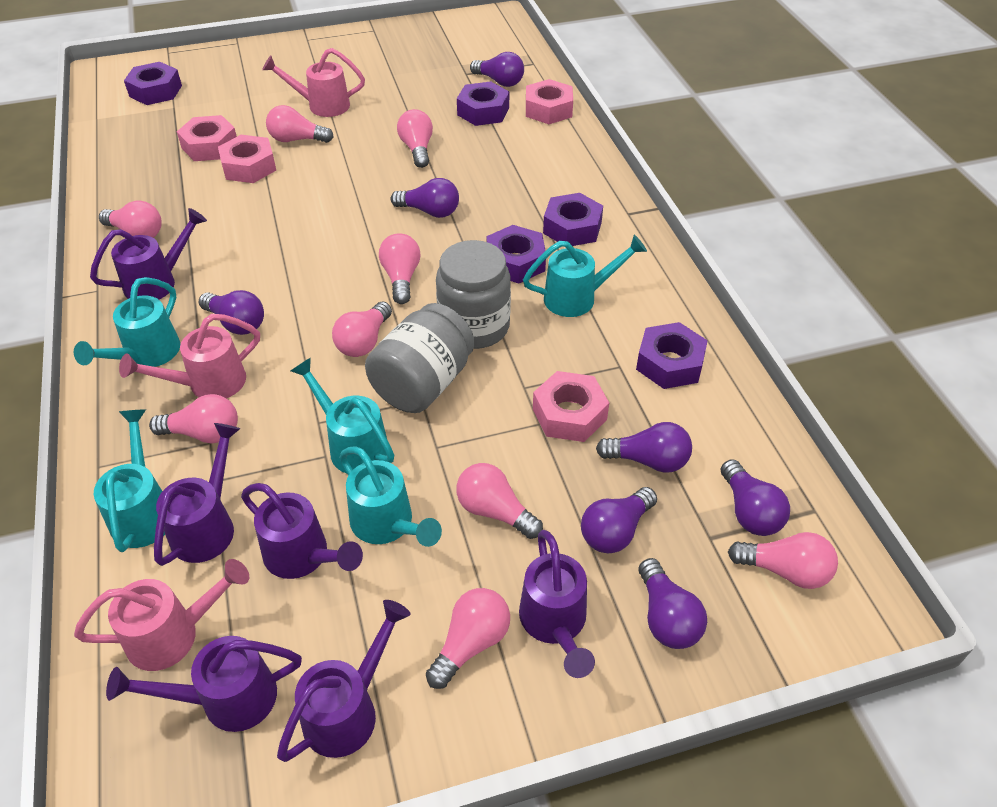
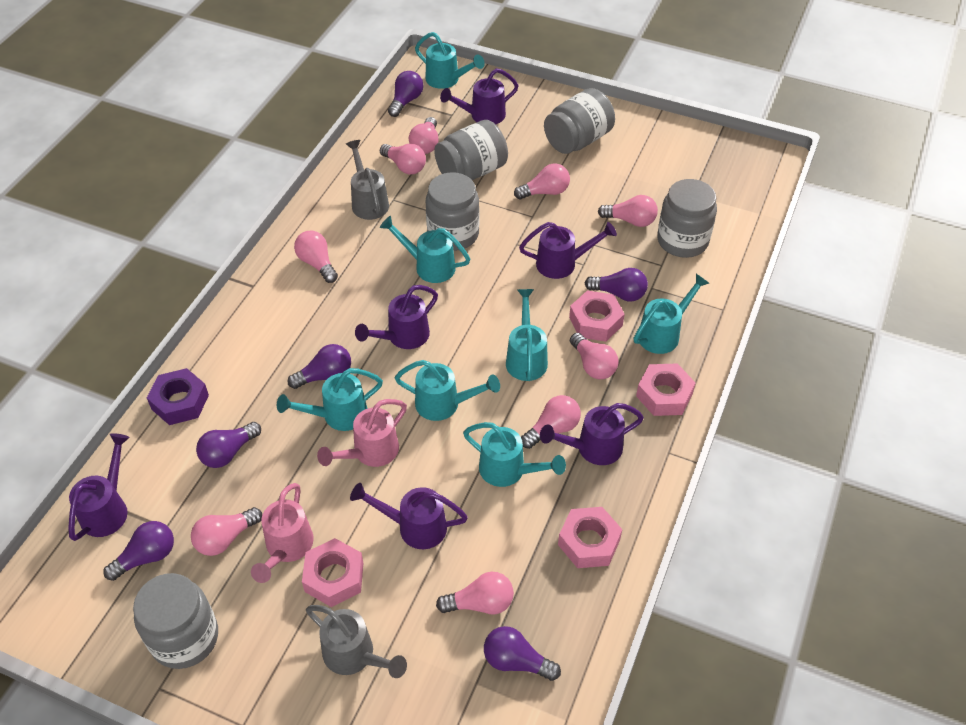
grey jar: [365,303,475,413] [436,240,511,349] = 2 -> [133,573,218,669] [426,172,479,251] [434,120,508,180] [544,88,615,154] [657,179,717,258] = 5
grey watering can: none = 0 -> [306,605,407,678] [346,140,389,220] = 2
pink watering can: [74,559,249,671] [119,314,260,398] [262,48,365,117] = 3 -> [251,483,314,583] [317,399,407,467] = 2
purple light bulb: [199,290,264,335] [390,178,459,218] [470,52,524,87] [581,487,657,553] [596,422,692,473] [638,558,707,649] [720,459,790,536] = 7 -> [103,521,174,581] [196,422,261,468] [288,344,351,389] [388,71,423,117] [484,626,561,681] [585,268,648,301] = 6
purple nut: [124,62,182,105] [457,82,509,126] [487,225,546,283] [543,193,603,246] [636,322,708,389] = 5 -> [147,368,209,425] = 1
turquoise watering can: [74,277,180,367] [94,409,165,552] [291,358,394,474] [339,446,442,547] [523,235,647,317] = 5 -> [277,368,383,431] [380,216,470,283] [395,360,500,421] [415,32,485,89] [463,422,566,487] [506,289,548,381] [634,274,709,354] = 7

